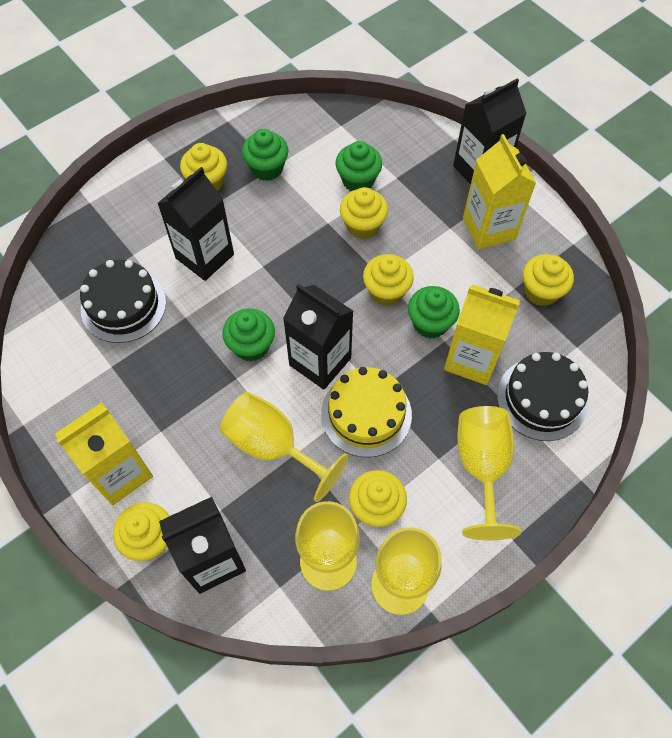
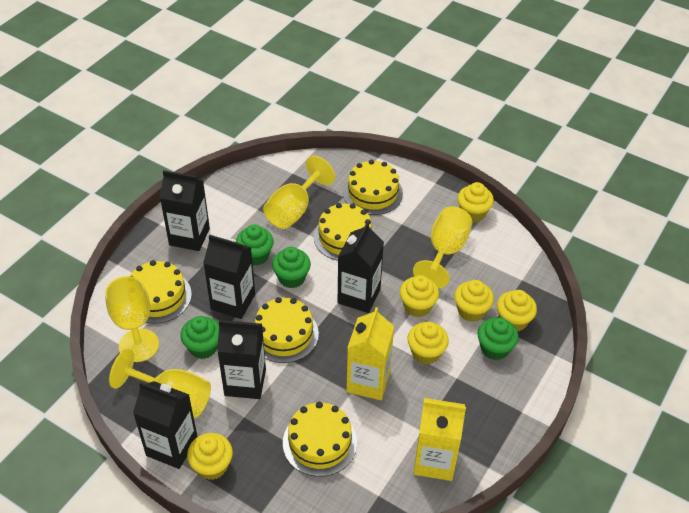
black cake: [80,260,166,343] [497,352,588,441] = 2 -> none = 0
black carton: [157,167,234,281] [159,497,246,594] [283,284,353,390] [453,78,527,185] = 4 -> [133,381,198,469] [160,170,210,251] [203,235,255,319] [217,320,266,399] [338,222,384,313] = 5
yellow cake: [321,367,412,457] = 1 -> [130,260,192,324] [254,297,319,363] [283,402,357,477] [314,203,375,261] [343,160,403,215] = 5
yellow carton: [55,403,153,506] [444,284,520,385] [463,134,536,250] = 3 -> [346,307,394,400] [413,398,466,481] = 2

